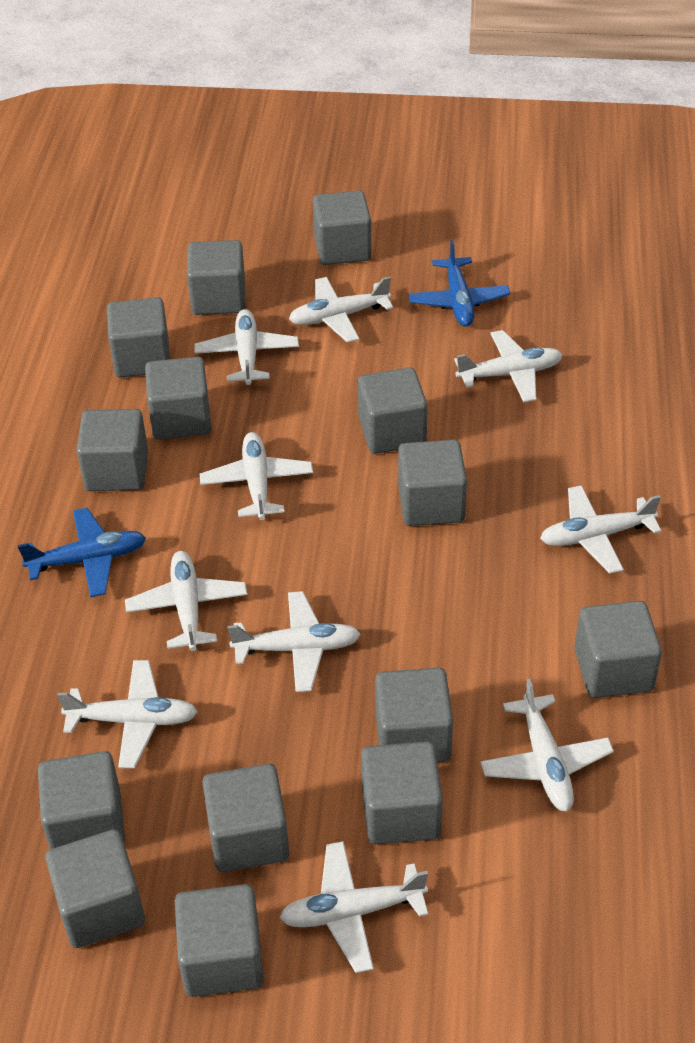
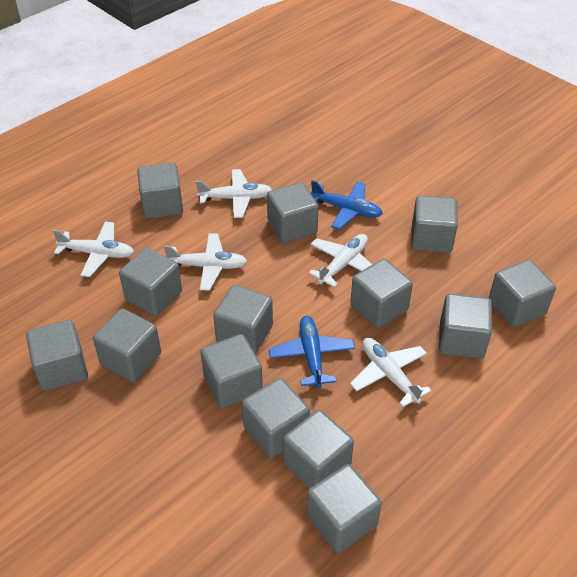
white plane: [57,660,198,768] [125,551,247,651] [194,309,299,385] [200,432,313,520] [228,591,361,692] [280,841,428,973] [289,277,393,343] [454,330,563,402] [480,678,614,811] [540,485,662,574] = 10 -> [53,222,134,277] [164,233,247,291] [196,169,272,218] [309,234,372,288] [350,338,432,407] = 5

